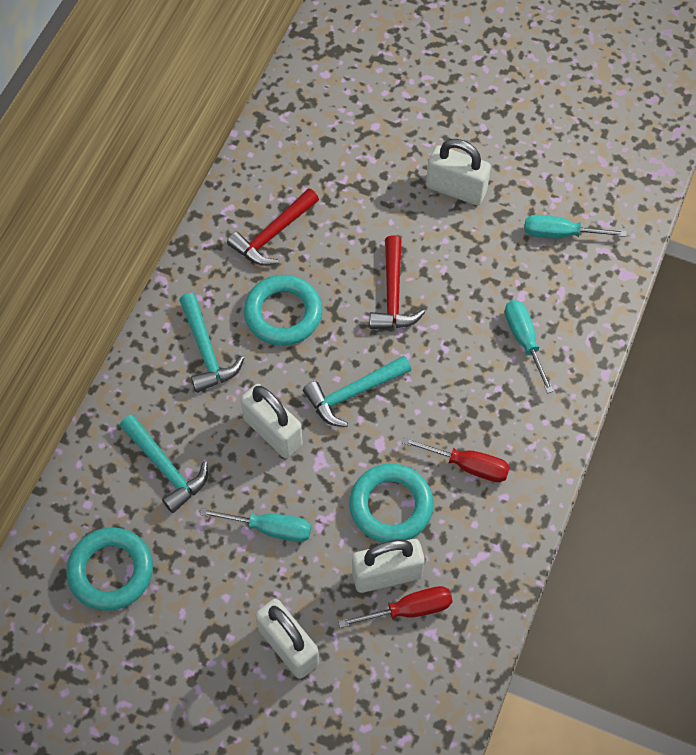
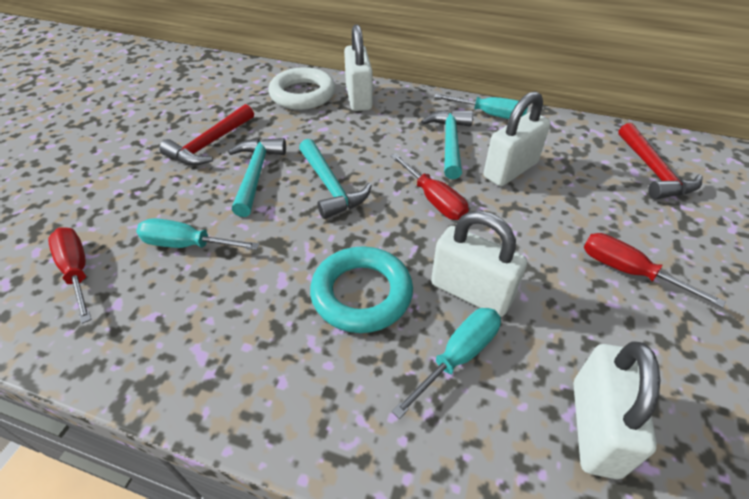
red screwdriver: [338,586,452,628] [402,437,510,482] = 2 -> [48,227,92,324] [390,153,469,220] [584,233,726,308] = 3
turquoise ring: [66,527,153,611] [244,275,322,346] [349,463,434,543] = 3 -> [310,246,413,333] = 1
white ring: none = 0 -> [269,67,335,110] = 1

